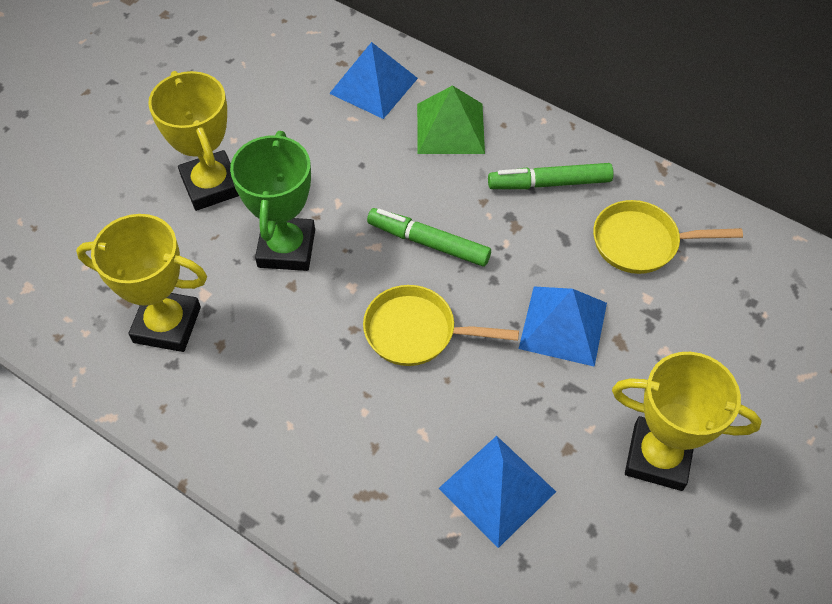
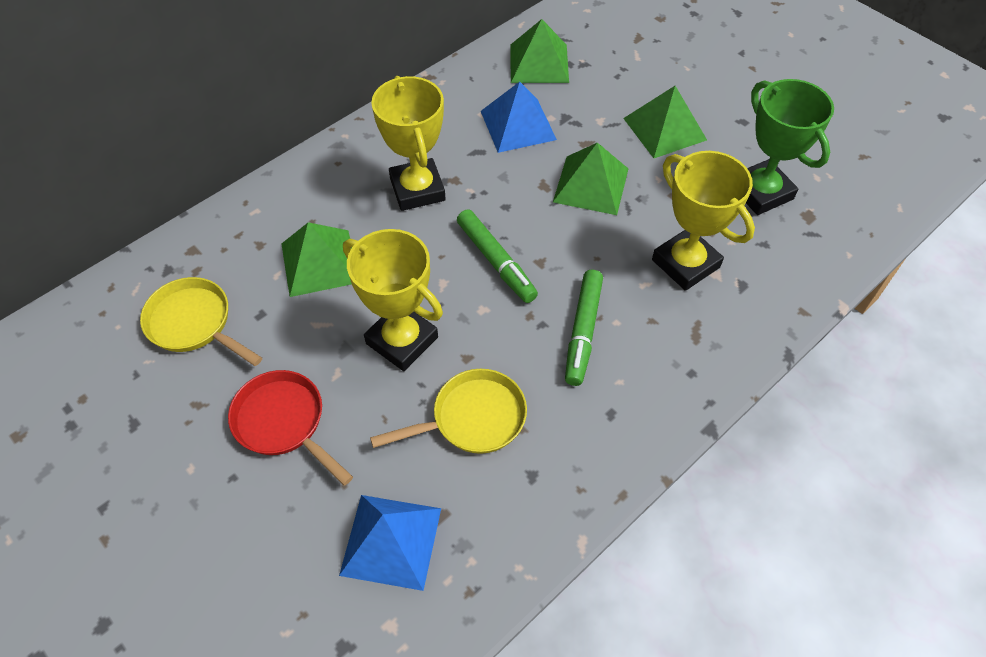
blue pyramid: [329,42,418,119] [438,436,556,548] [519,286,607,367] = 3 -> [339,495,441,591] [481,82,557,153] = 2
green pyramid: [417,85,485,154] = 1 -> [282,222,352,297] [510,19,569,83] [553,143,629,215] [623,86,707,158] = 4
red pan: none = 0 -> [228,370,353,485] = 1

